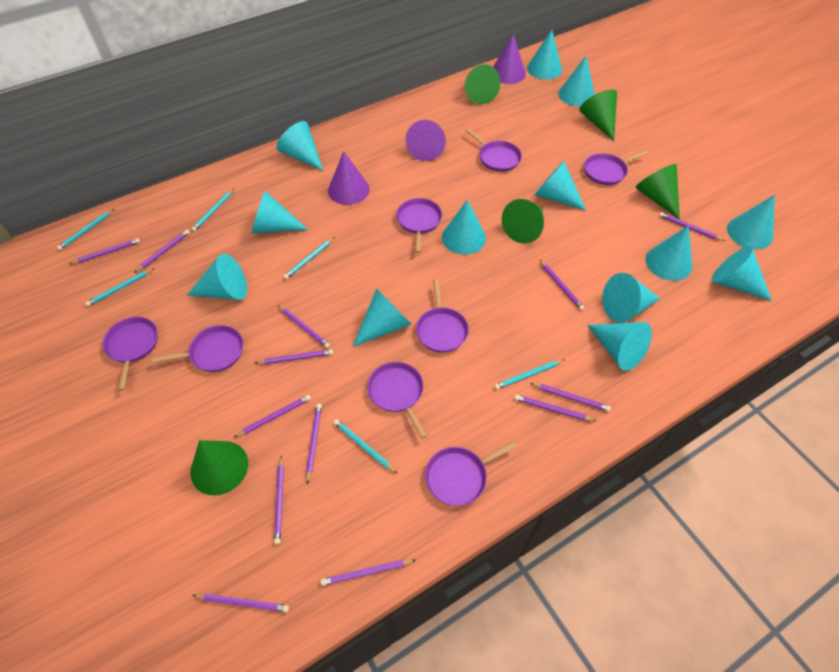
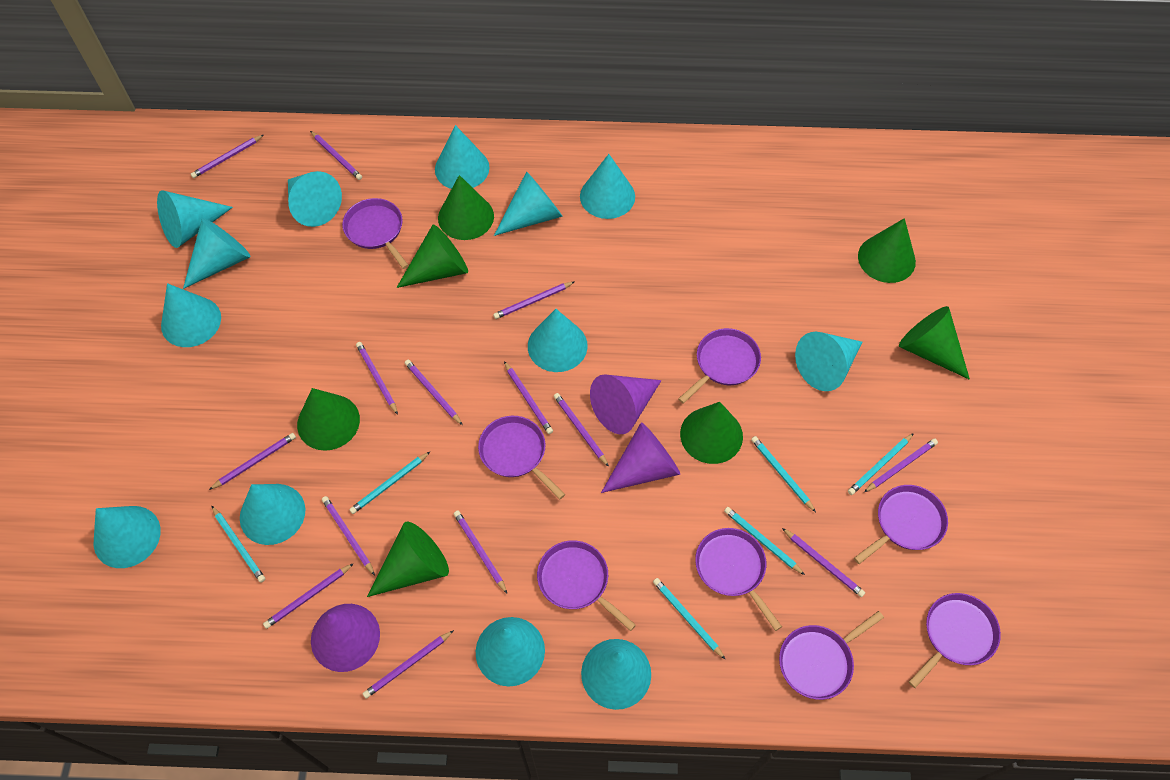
green cone: [190,440,248,496] [465,64,501,105] [502,199,544,243] [579,90,617,141] [635,164,680,220] = 5 -> [297,388,360,451] [367,522,449,597] [396,225,468,288] [438,175,494,240] [680,402,743,464] [858,218,916,283] [899,306,970,380] = 7
purple pencil: [69,238,140,264] [134,230,190,273] [192,593,289,612] [234,395,311,437] [255,349,333,364] [274,455,284,545] [278,305,330,348] [306,404,322,484] [320,559,415,586] [514,395,596,421] [530,383,611,412] [540,260,584,310] [659,212,725,241] = 13 -> [191,135,264,178] [209,433,296,490] [263,563,354,629] [310,131,362,180] [322,496,375,576] [356,342,398,415] [362,630,454,698] [405,359,462,425] [454,511,507,593] [493,281,575,319] [504,361,553,434] [554,393,609,467] [782,528,865,597] [864,438,938,492] = 14

